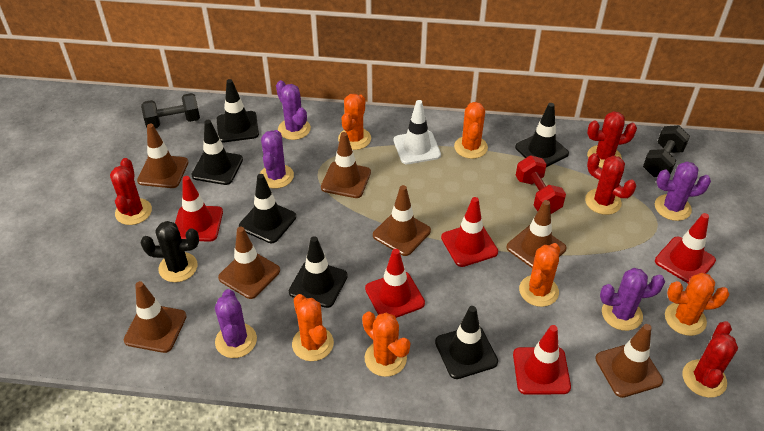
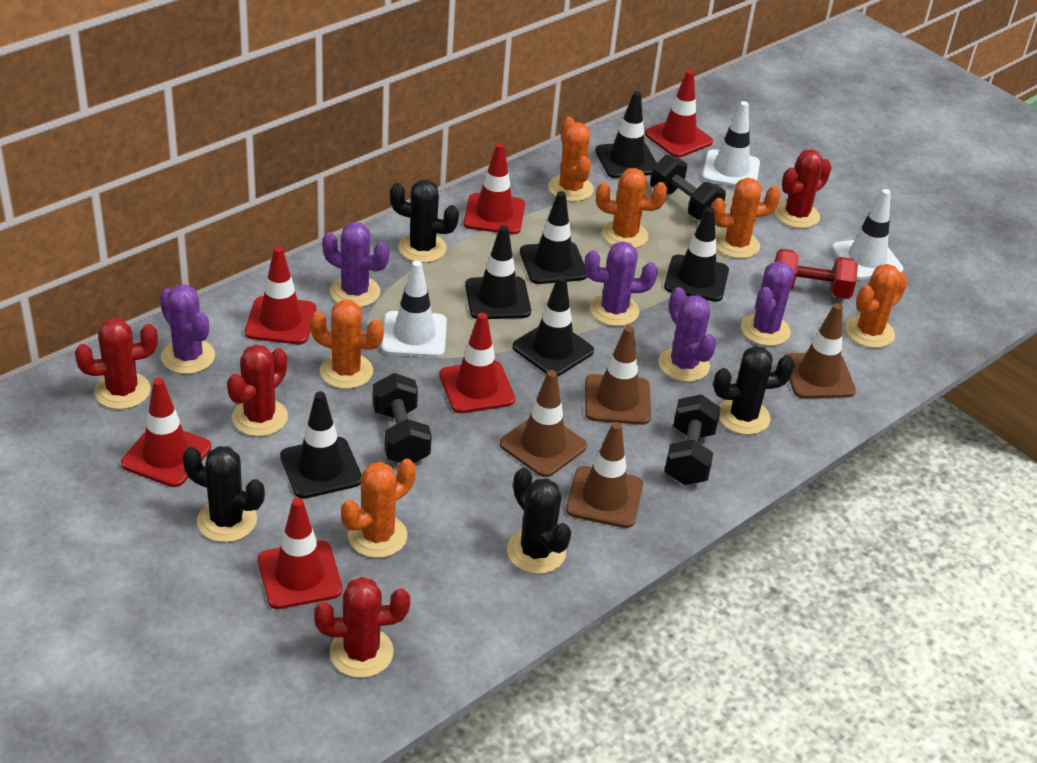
black cactus: [141,221,199,282] = 1 -> [182,446,265,542] [390,180,459,263] [507,468,571,574] [713,346,795,435] = 4
black dumbbell: [141,93,200,128] [643,125,690,177] = 2 -> [372,373,432,463] [650,155,726,220] [664,394,721,485] = 3
brown traffic cone: [124,281,187,353] [137,124,188,188] [218,227,280,299] [321,132,371,198] [373,185,431,256] [506,200,567,268] [595,324,663,398] = 7 -> [500,370,587,477] [566,422,643,528] [585,326,651,425] [783,303,856,399] = 4
red traffic cone: [175,176,223,242] [365,249,425,318] [441,197,498,267] [513,325,571,395] [655,213,716,283] = 5 -> [121,378,211,487] [245,246,316,344] [258,498,342,609] [439,313,515,413] [463,143,525,234] [645,70,713,157] = 6
white traffic cone: [394,100,441,164] = 1 -> [381,261,447,358] [702,101,760,187] [831,189,903,280] = 3

